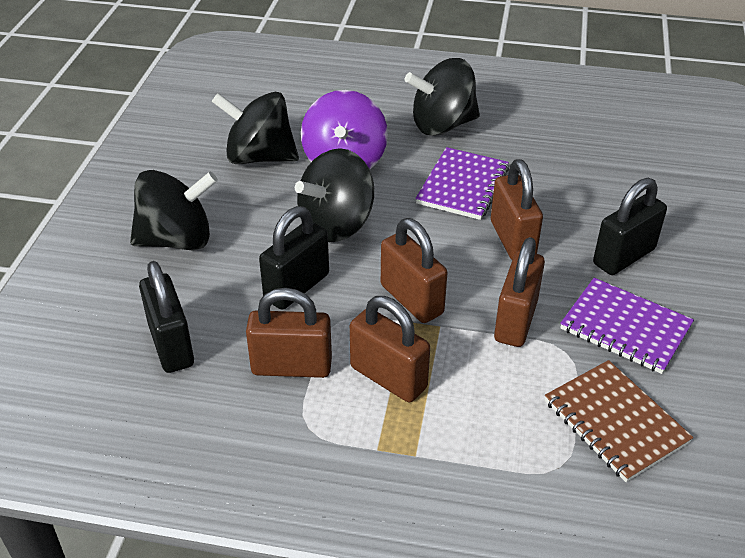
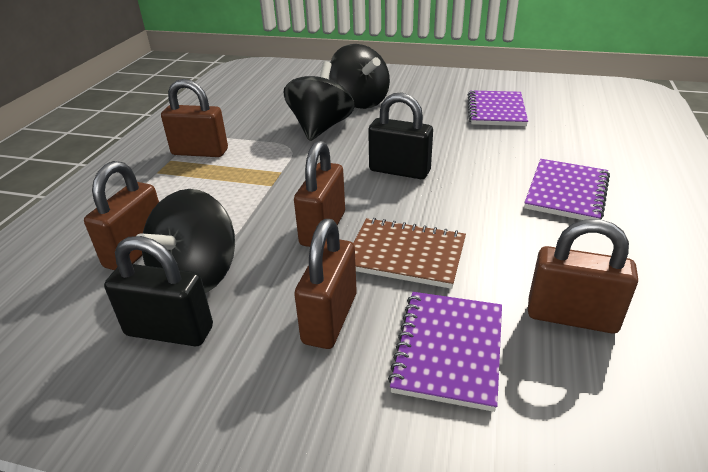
black padlock: [139,261,194,373] [259,206,329,310] [593,178,667,275] = 3 -> [104,236,213,346] [368,92,433,179] = 2
black spinning top: [130,170,218,251] [211,92,299,164] [295,148,374,242] [405,58,480,136] = 4 -> [137,189,235,294] [284,61,355,141] [329,44,390,109] = 3
purple notebook: [415,147,509,220] [560,278,694,374] = 2 -> [388,292,502,412] [468,90,528,126] [524,159,610,220] = 3
purple spinning top: [301,90,388,169] = 1 -> none = 0

